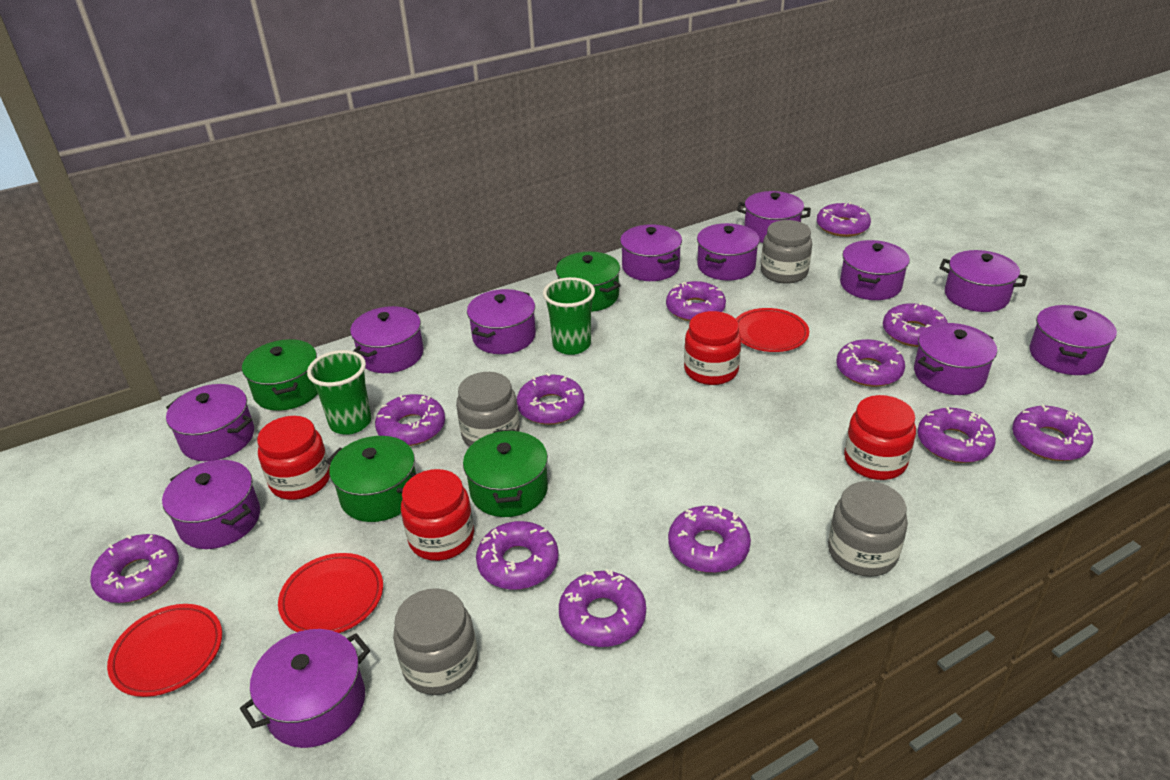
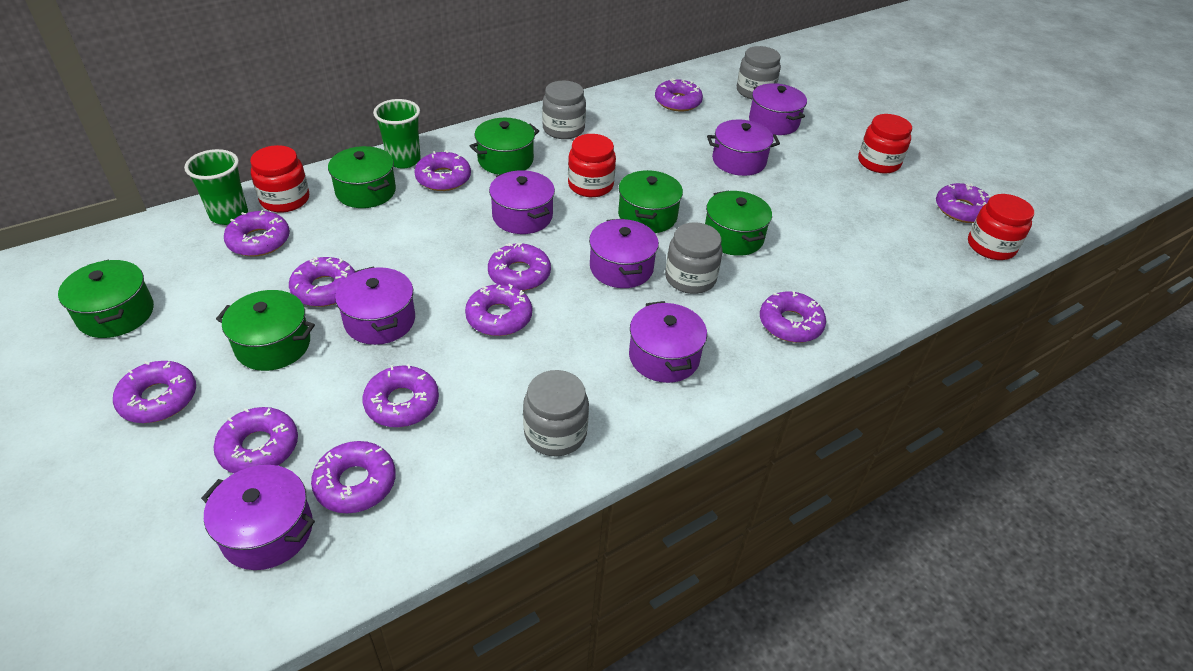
green pot: [242,339,318,411] [326,436,416,522] [463,429,548,517] [556,252,621,312] = 4 -> [58,259,154,338] [216,290,315,371] [328,146,396,208] [470,118,539,175] [618,170,683,233] [705,190,772,256] = 6
purple pot: [162,460,260,549] [166,384,254,461] [240,629,370,748] [350,306,424,373] [467,289,536,354] [620,224,682,281] [697,223,760,280] [737,191,811,243] [840,240,910,300] [914,323,997,395] [939,250,1027,312] [1030,305,1117,375] = 12 -> [201,465,315,570] [335,267,415,345] [489,170,555,234] [589,219,659,288] [629,301,707,383] [707,119,780,176] [749,83,807,135] = 7
red plate: [107,604,222,697] [278,553,383,633] [736,308,809,352] = 3 -> none = 0

